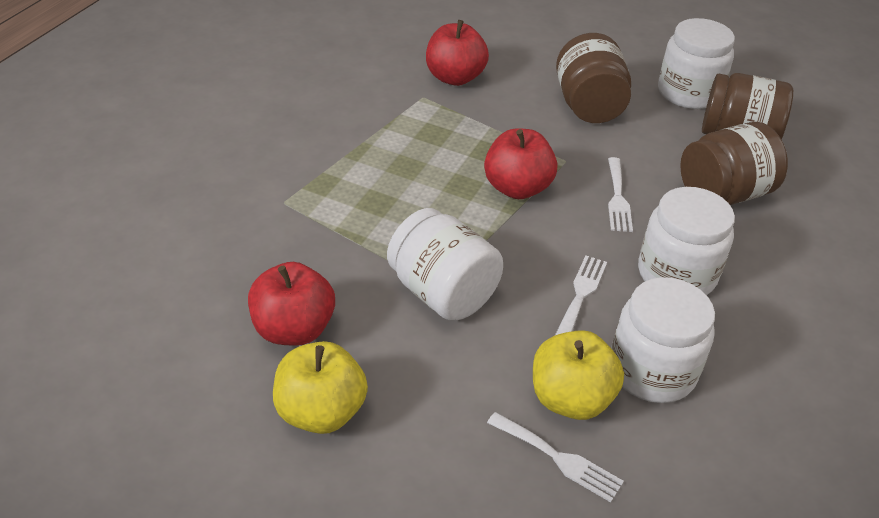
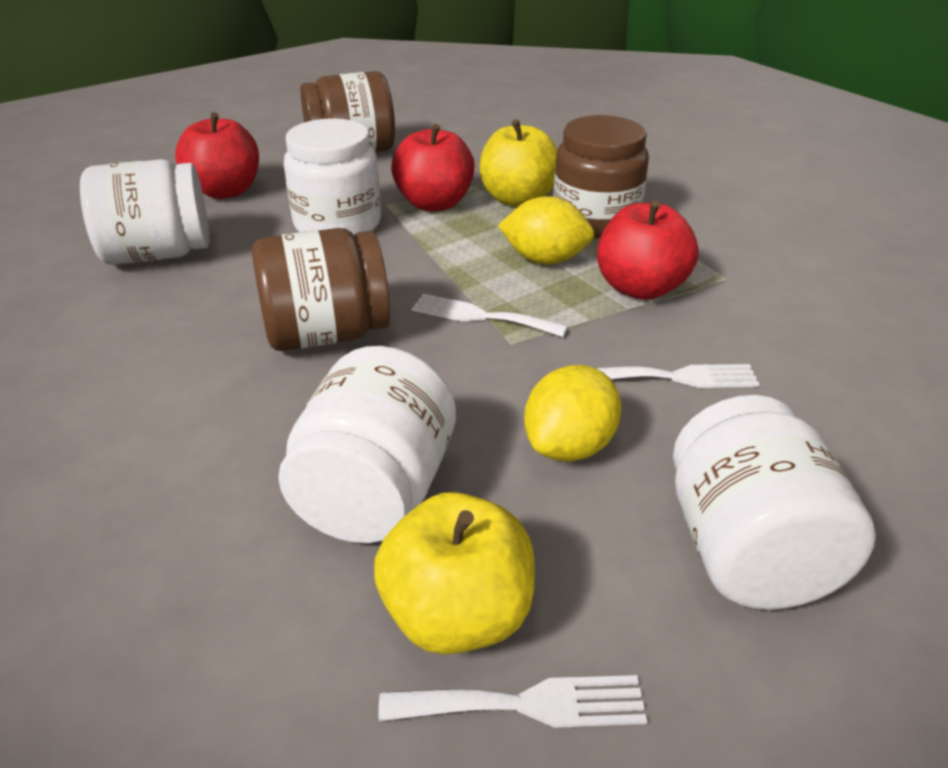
yellow lemon: none = 0 -> [498,196,594,264] [524,365,621,462] = 2

